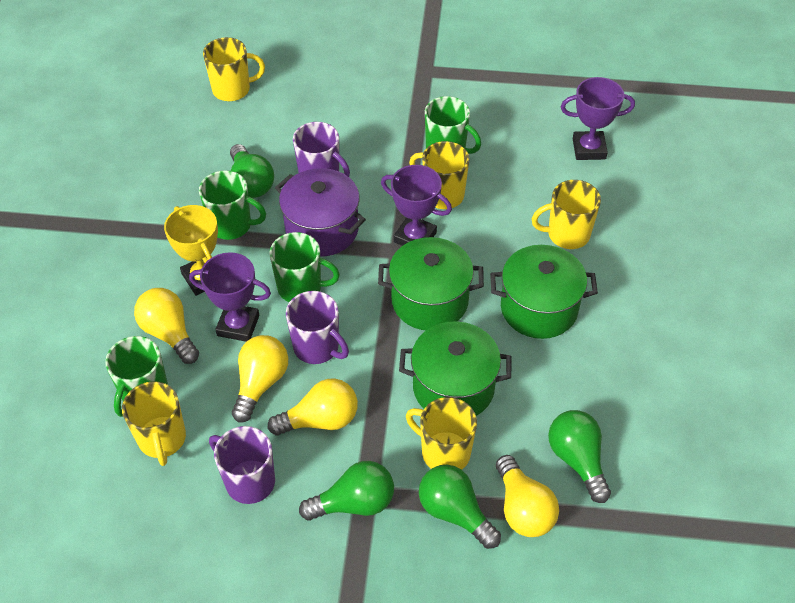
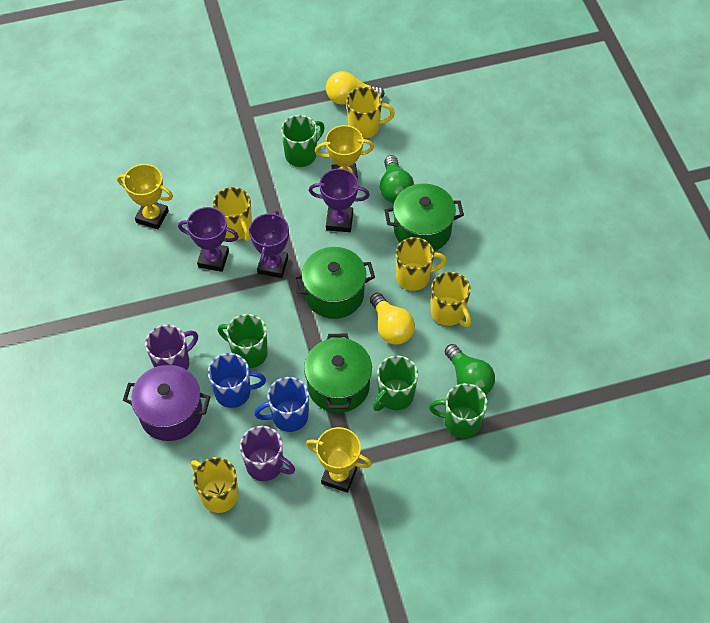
blue mug: none = 0 -> [208,353,266,408] [254,377,309,432] = 2
green light bulb: [230,144,274,198] [299,461,394,521] [419,465,501,549] [548,410,611,503] = 4 -> [380,155,414,203] [445,344,495,395] = 2
purple mug: [209,426,275,504] [286,291,349,364] [293,122,350,177] = 3 -> [145,325,198,370] [240,426,295,481] = 2
yellow light bulb: [134,288,199,364] [232,335,288,422] [268,378,358,436] [496,455,559,537] = 4 -> [326,71,385,105] [370,293,415,345] = 2
yellow trophy: [164,205,218,296] = 1 -> [117,164,173,229] [306,427,372,493] [315,125,374,179] = 3

